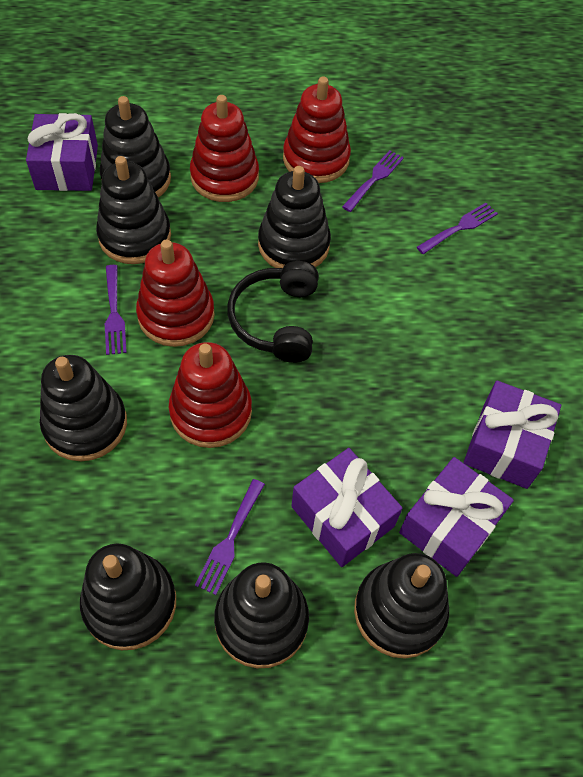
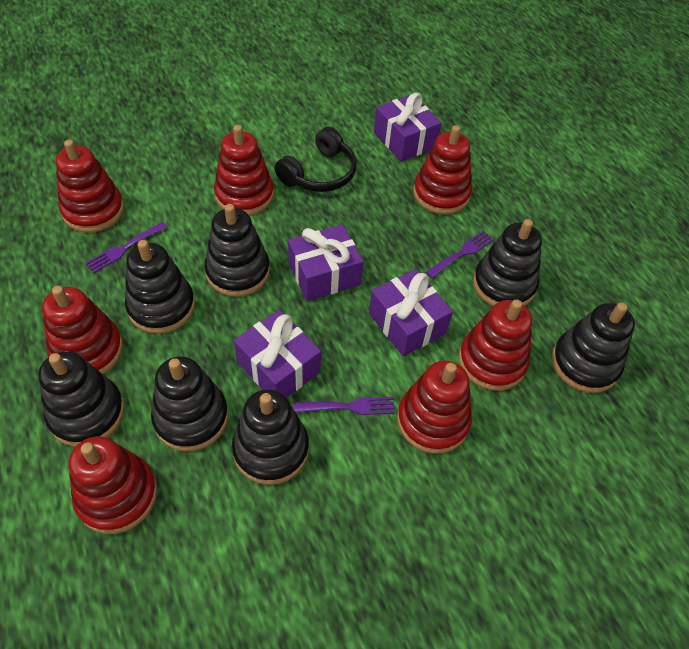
purple fork: [105,265,127,355] [195,479,265,595] [342,150,404,212] [417,203,498,254] = 4 -> [85,222,168,273] [293,397,395,415] [426,231,494,278] = 3
red stacking toy: [136,240,215,347] [169,342,252,448] [190,95,259,202] [283,77,351,183] = 4 -> [42,286,123,374] [55,140,124,232] [69,436,157,534] [214,125,274,215] [397,361,472,454] [413,125,472,215] [459,299,532,391] = 7

